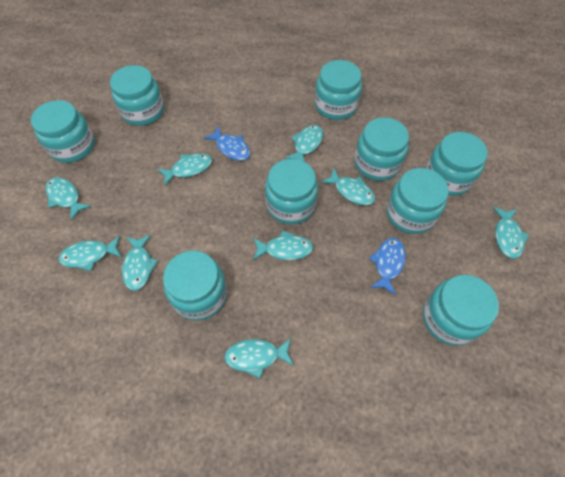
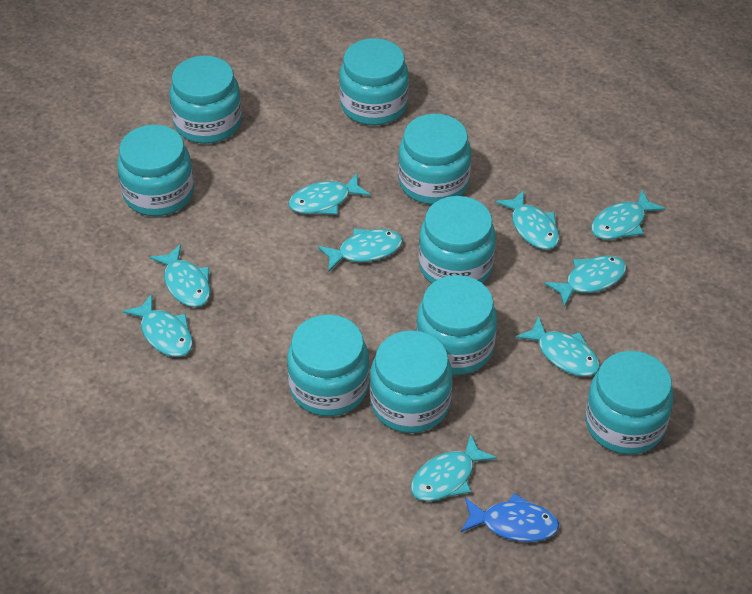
blue fish: [203,126,250,161] [369,238,406,296] = 2 -> [460,493,559,542] = 1

